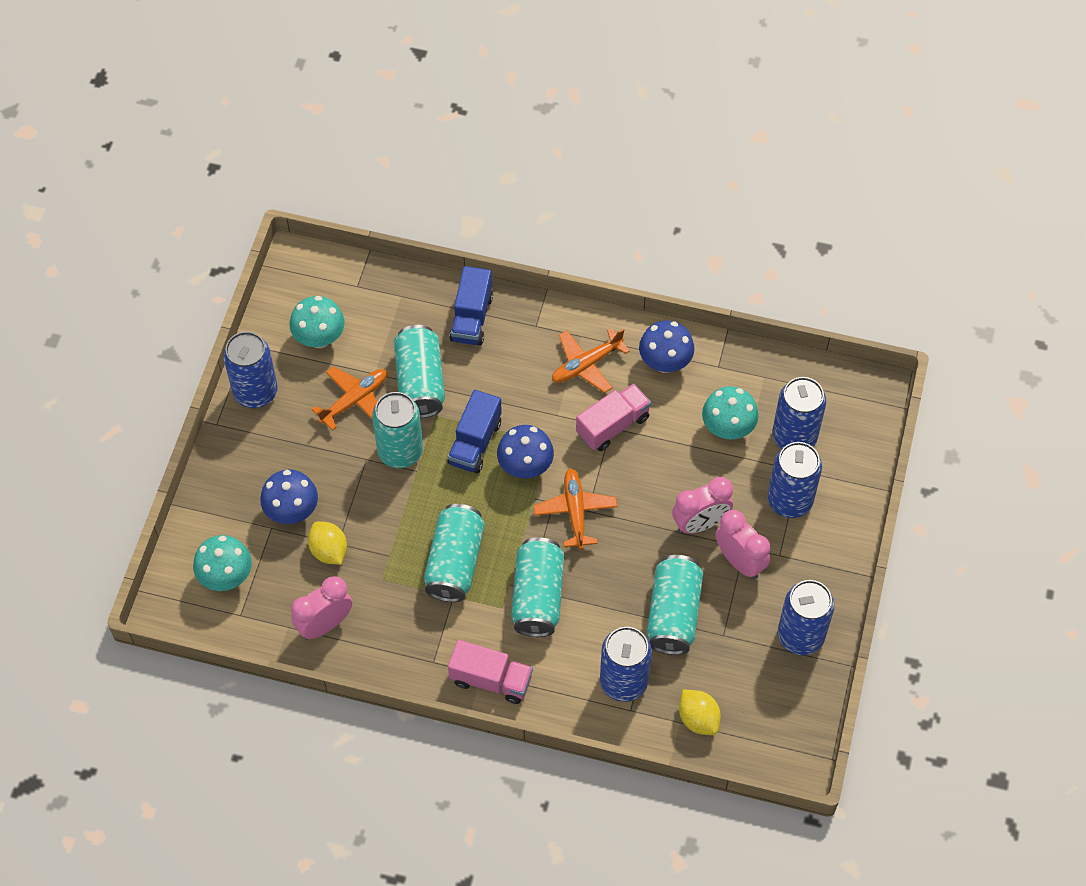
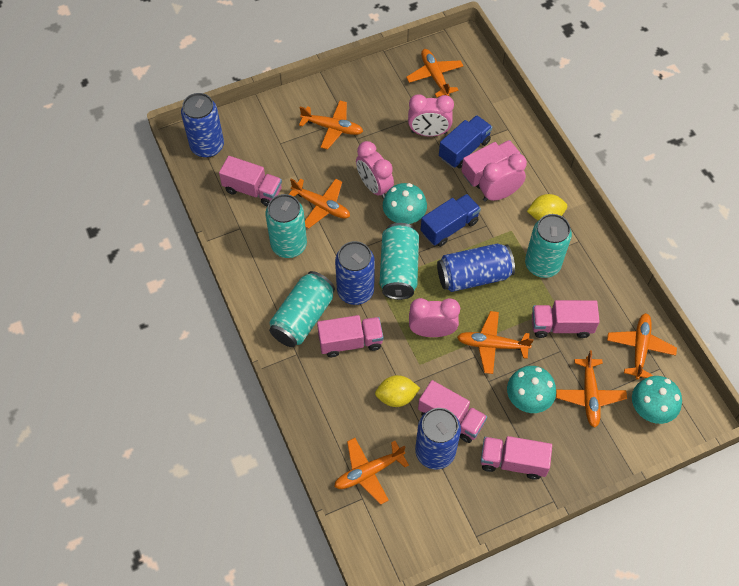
blue can: [223,331,278,408] [600,627,652,702] [767,442,822,518] [772,377,826,449] [778,580,835,655] = 5 -> [181,93,224,158] [335,241,375,305] [415,408,461,469] [437,243,515,292] = 4
blue mushroom: [260,470,318,524] [497,425,554,478] [639,320,695,373] = 3 -> none = 0
orange plane: [312,366,387,431] [534,468,617,550] [552,328,630,393] = 3 -> [288,179,350,228] [299,100,363,150] [334,438,409,505] [406,49,464,97] [457,311,533,374] [556,350,627,428] [607,313,677,380] = 7
pink clock: [291,576,352,639] [672,477,733,534] [715,510,770,579] = 3 -> [356,141,394,199] [408,94,454,136] [409,298,460,337] [479,153,527,202] = 4
pink truck: [448,640,533,704] [576,383,651,451] = 2 -> [219,156,282,206] [317,315,384,357] [418,380,487,443] [462,140,522,189] [480,436,552,480] [532,300,600,338] = 6
turquoise can: [372,392,423,468] [394,325,445,418] [424,504,485,602] [511,537,564,637] [647,555,703,655] = 5 -> [265,194,307,258] [269,271,335,347] [380,223,419,300] [525,214,572,278] = 4

